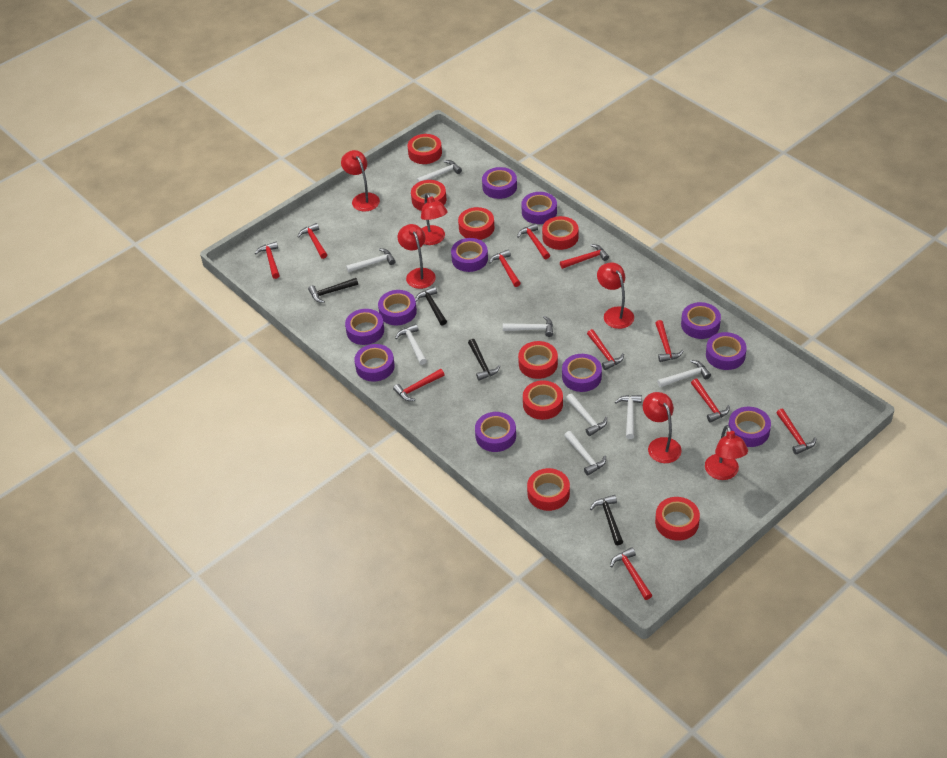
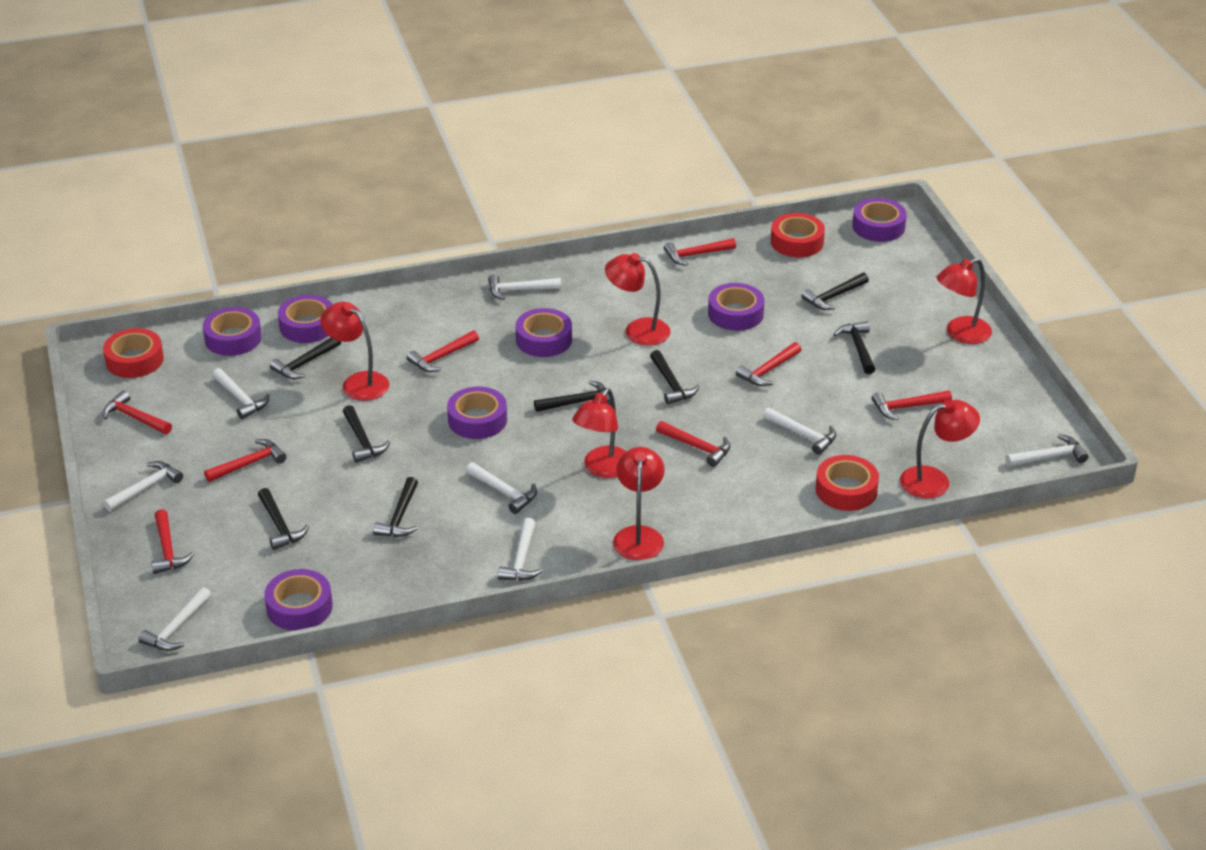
black hammer: [308,278,358,303] [415,286,447,326] [468,339,500,381] [590,495,623,546] = 4 -> [258,488,309,550] [270,337,341,379] [343,405,390,463] [373,477,418,537] [534,381,611,412] [650,350,700,405] [801,273,869,310] [833,321,875,374] = 8
purple tape: [345,309,384,345] [354,344,395,382] [378,290,417,325] [451,238,488,272] [475,412,516,452] [482,167,517,199] [521,192,557,224] [562,354,602,392] [681,302,721,339] [706,332,747,370] [728,407,771,447] = 11 -> [203,307,262,356] [264,569,333,631] [278,295,333,343] [447,386,507,439] [516,308,572,357] [708,283,764,331] [852,198,907,242] = 7
red hammer: [255,242,280,279] [297,223,327,259] [393,369,445,401] [489,249,521,287] [517,223,550,259] [560,244,609,269] [587,329,624,370] [610,547,652,600] [655,320,683,362] [691,379,730,423] [776,409,816,455] = 11 -> [102,391,172,434] [151,509,194,574] [204,439,287,482] [407,330,479,372] [656,421,731,467] [664,238,736,265] [736,342,801,386] [872,390,952,420] = 8
red tape: [408,134,442,164] [411,180,446,211] [458,207,494,240] [518,341,558,379] [523,380,563,420] [527,468,570,511] [542,216,579,250] [655,497,700,541] = 8 -> [103,328,164,378] [771,213,825,257] [816,455,879,511] = 3

